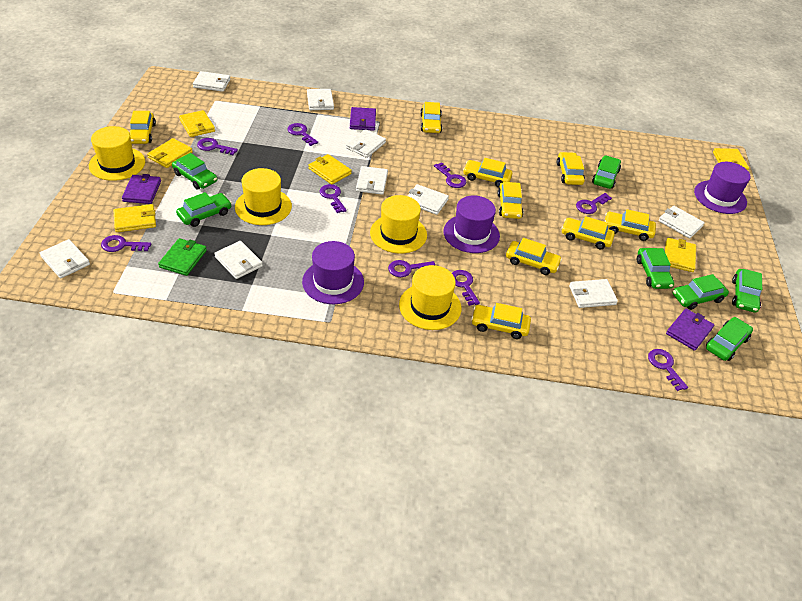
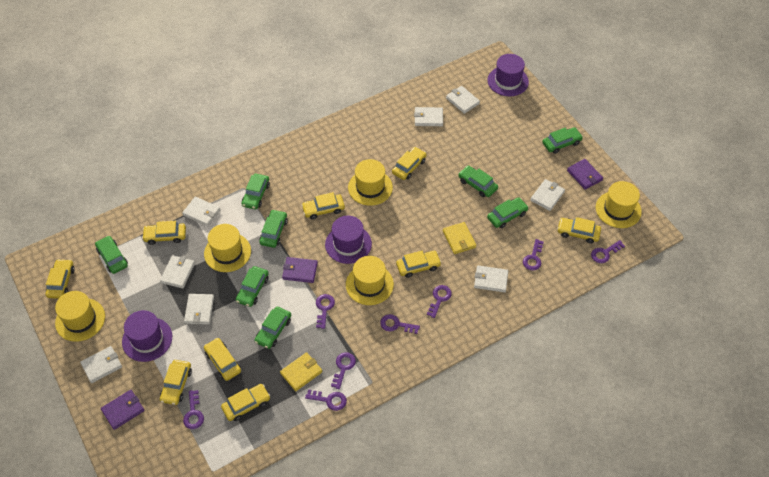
green car: [172,153,217,190] [176,192,232,227] [592,155,621,189] [637,248,674,289] [673,274,729,310] [706,317,753,361] [732,269,762,313] = 7 -> [95,236,128,274] [236,266,269,307] [242,174,270,209] [255,307,291,349] [259,210,288,248] [458,165,498,197] [487,197,528,228] [542,127,583,154] = 8
green wallet: [158,238,207,276] = 1 -> none = 0
purple key: [101,235,151,252] [197,138,238,155] [287,123,318,146] [320,184,347,213] [388,260,435,277] [434,162,466,188] [452,270,480,306] [576,193,612,214] [648,349,688,391] = 9 -> [183,390,204,429] [305,389,347,411] [316,294,335,329] [331,352,356,389] [380,314,420,334] [427,285,452,318] [523,239,544,271] [591,240,625,263] = 8
white wallet: [40,239,90,278] [193,71,230,92] [214,241,263,279] [307,89,334,110] [346,129,386,158] [356,166,388,195] [408,184,449,215] [569,279,618,308] [659,206,705,239] = 9 -> [80,346,122,383] [160,255,195,288] [182,197,220,226] [184,294,214,325] [414,107,443,126] [446,86,480,114] [474,265,508,292] [530,179,565,211] = 8
yellow hat: [89,126,145,181] [235,168,292,225] [370,195,427,254] [399,265,462,330] = 4 -> [55,291,105,342] [204,224,251,272] [346,256,394,305] [348,159,393,206] [596,181,642,228] = 5
yellow wallet: [114,204,156,232] [147,138,193,168] [179,110,215,137] [308,154,352,184] [665,238,696,272] [713,148,749,170] = 6 -> [280,352,322,391] [443,222,476,254] = 2

